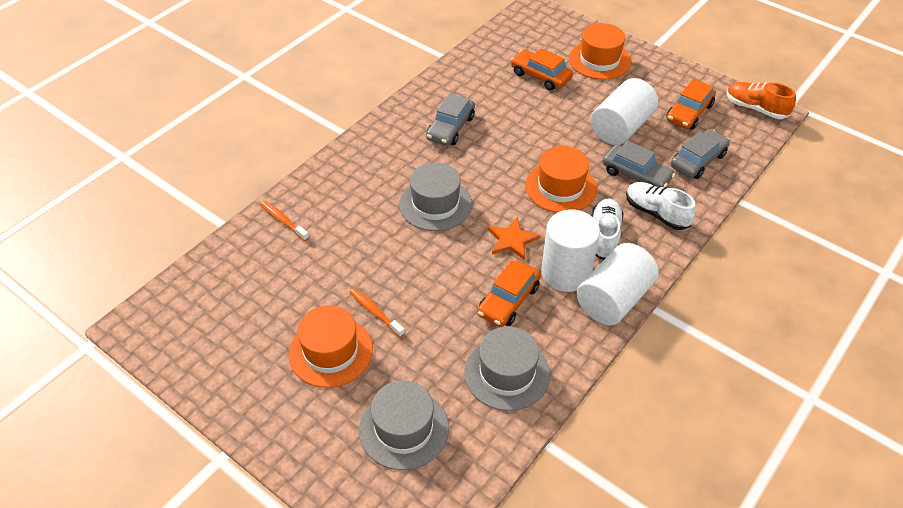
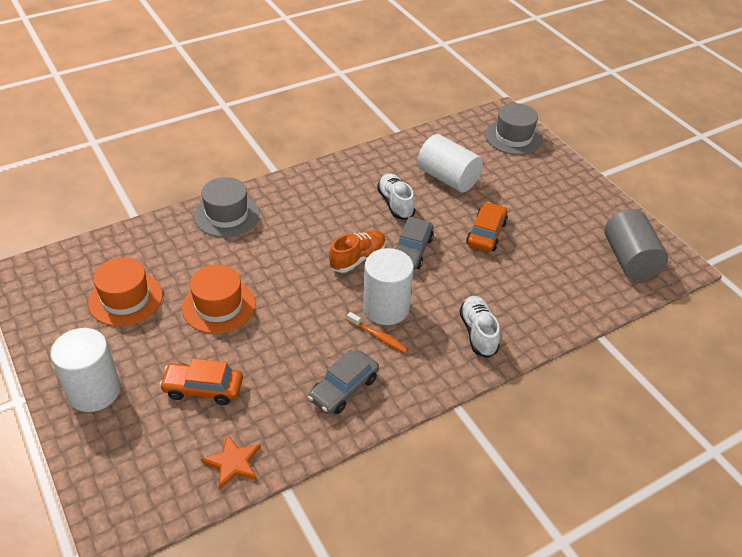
grey car: [426,93,475,146] [603,141,675,187] [671,129,730,179] = 3 -> [308,349,379,414] [396,217,434,270] = 2
grey cylinder: none = 0 -> [605,209,668,280] = 1
grey hat: [359,381,449,470] [399,162,472,231] [464,326,550,411] = 3 -> [194,177,260,237] [485,103,543,155] = 2
orange car: [477,260,541,327] [510,48,573,91] [666,79,716,129] = 3 -> [159,358,243,405] [466,202,508,252] = 2
orange hat: [288,305,373,388] [525,146,597,213] [569,23,631,80] = 3 -> [88,257,163,326] [182,264,256,334] = 2
orange toothbrush: [260,201,309,241] [350,288,405,337] = 2 -> [347,312,408,353] = 1

